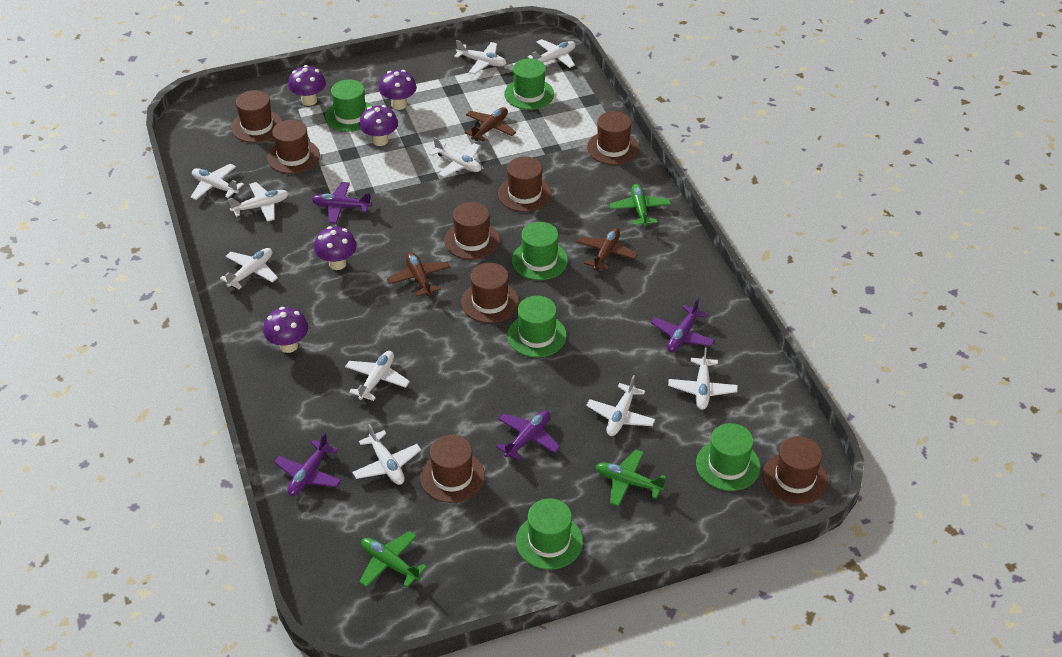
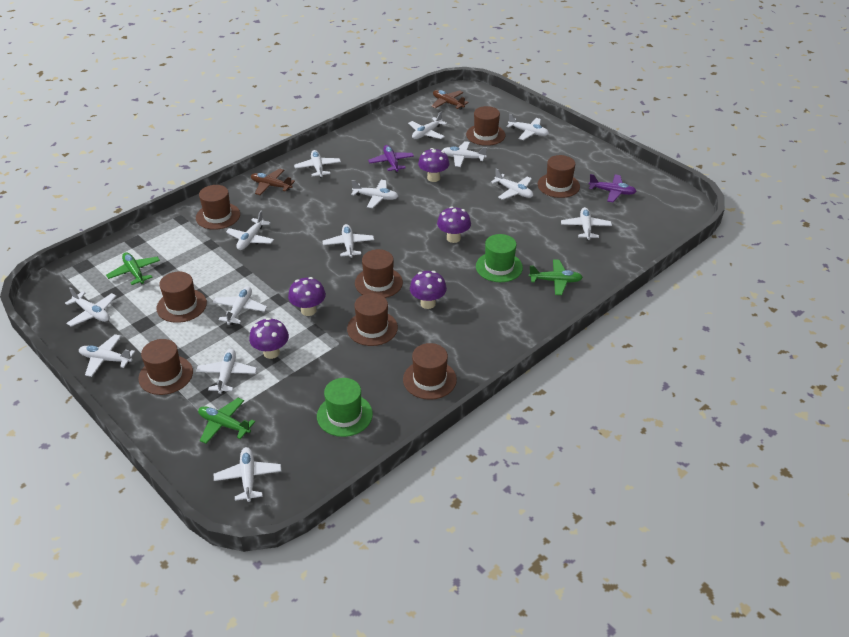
brown plane: [387,252,450,296] [465,107,516,141] [576,228,638,271] = 3 -> [251,168,295,195] [431,90,469,110] = 2
green hat: [325,79,372,132] [504,59,554,110] [507,296,567,358] [512,222,568,280] [516,498,583,570] [696,423,761,491] = 6 -> [317,378,373,437] [476,234,523,282] = 2
purple plane: [274,433,341,496] [311,182,372,224] [496,411,560,461] [651,298,715,352] = 4 -> [368,145,414,173] [589,174,637,202] = 2
white plane: [191,164,244,200] [220,248,278,289] [228,182,289,222] [345,351,410,401] [352,424,421,485] [429,137,481,177] [454,40,506,74] [528,39,576,68] [586,375,655,436] [668,347,738,410] = 10 -> [65,287,116,327] [79,334,135,377] [196,349,257,394] [213,286,267,325] [214,447,281,502] [226,211,274,250] [294,150,341,178] [322,224,374,258] [351,180,398,208] [408,111,447,139] [442,141,487,167] [491,169,533,200] [507,114,549,140] [561,207,612,240] = 14

